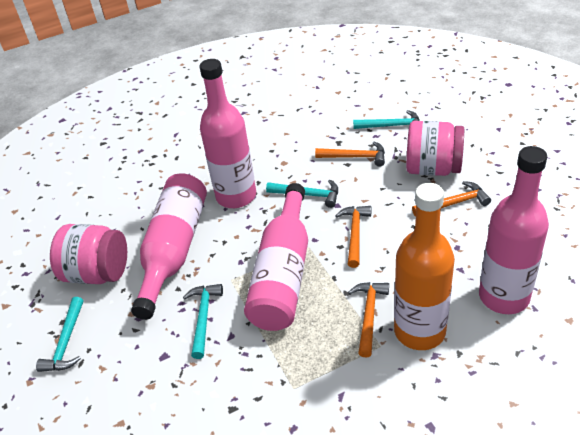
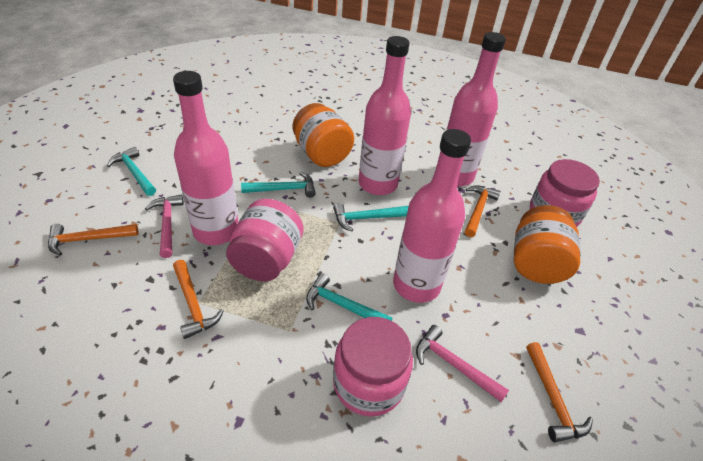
orange bottle: [394,183,455,350] = 1 -> none = 0
orange jar: none = 0 -> [293,103,354,167] [514,205,580,284] = 2
pink hammer: none = 0 -> [145,195,184,258] [416,325,509,402] = 2
pink jar: [50,224,127,284] [406,121,464,176] = 2 -> [226,199,303,282] [333,317,413,417] [530,159,600,227] = 3

